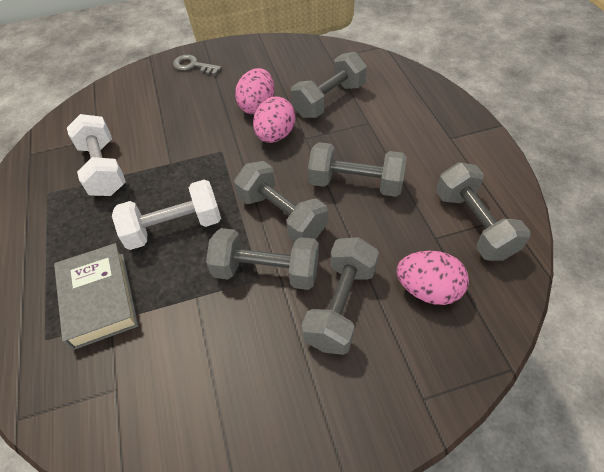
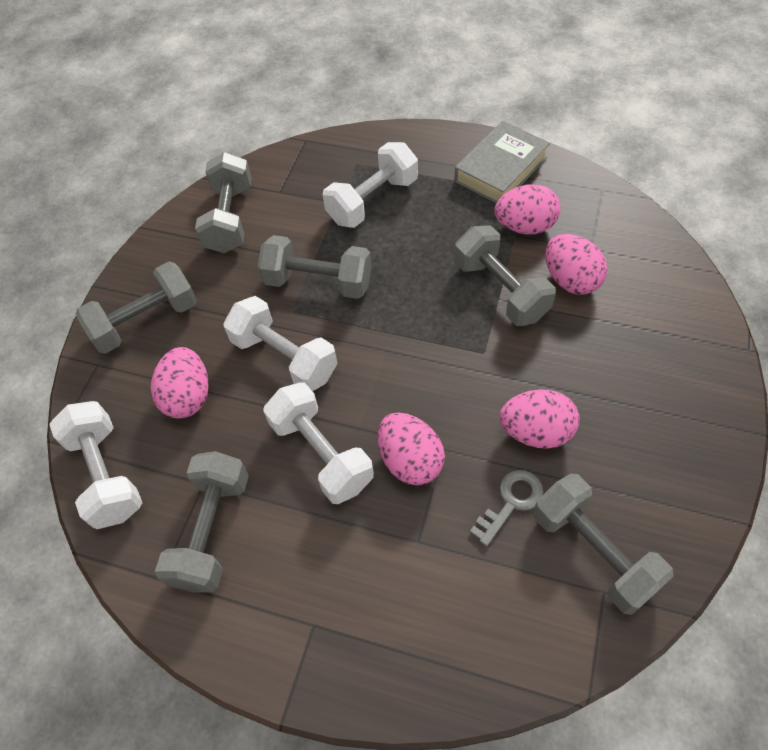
pink egg: [235,68,275,114] [253,97,295,143] [396,251,469,305] = 3 -> [151,347,209,419] [378,412,445,485] [494,184,561,235] [500,389,580,449] [546,234,607,295] = 5
white dumbbell: [67,114,126,196] [112,179,221,250] = 2 -> [49,401,142,529] [223,296,338,391] [263,382,374,504] [323,142,418,228] = 4

